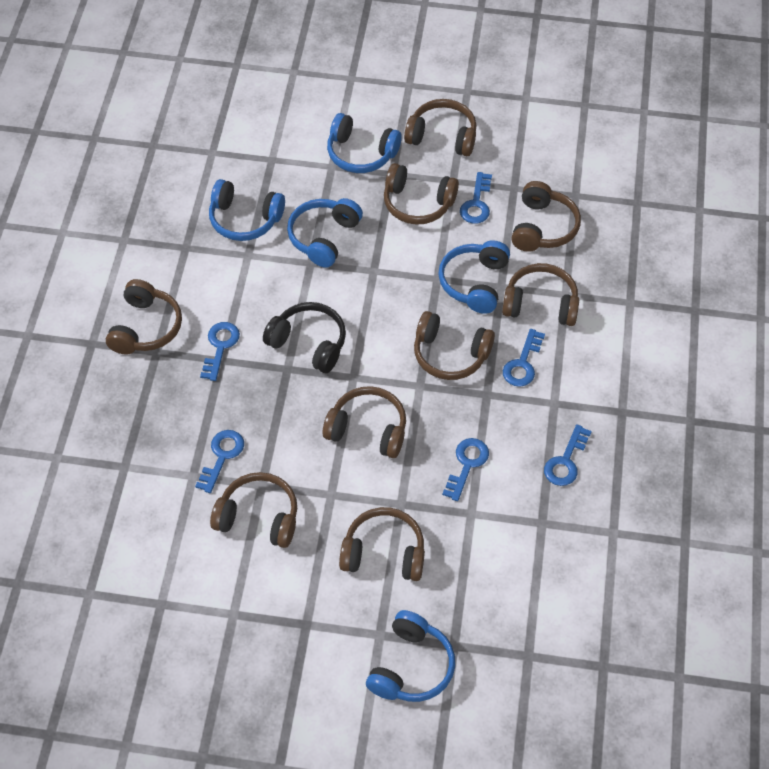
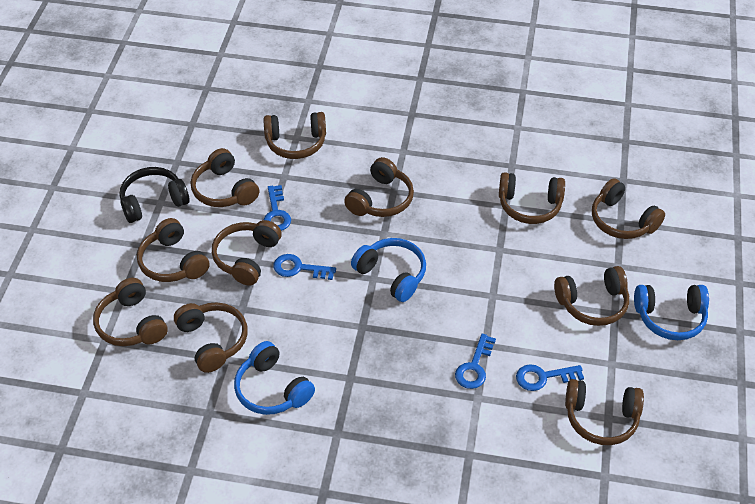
blue headphones: [209,179,285,241] [287,198,363,268] [327,113,402,173] [366,610,455,702] [438,240,510,314] = 5 -> [234,341,315,415] [351,238,426,302] [634,285,709,340] = 3
blue key: [195,430,244,493] [200,322,240,381] [442,438,489,501] [460,172,492,224] [503,329,545,387] [544,424,592,486] = 6 -> [264,185,291,231] [273,254,336,280] [455,334,496,389] [516,364,584,391] = 4
brown headphones: [106,279,182,355] [210,472,297,548] [323,386,406,458] [339,507,425,581] [384,163,459,225] [404,99,476,156] [414,311,495,380] [502,263,579,326] [511,181,581,252] = 9 -> [93,278,168,346] [137,218,210,282] [174,302,248,373] [191,148,259,207] [212,220,282,286] [263,112,326,159] [344,157,414,217] [499,172,565,224] [554,266,629,326] [565,379,644,445] [592,178,665,239] = 11

